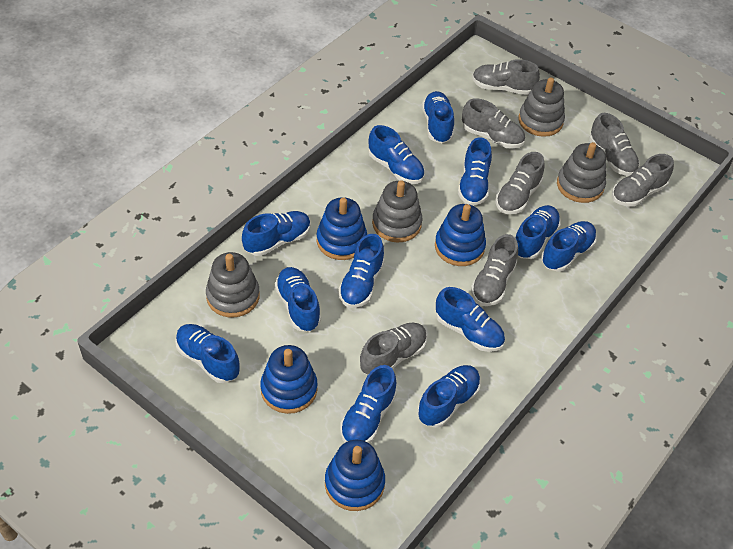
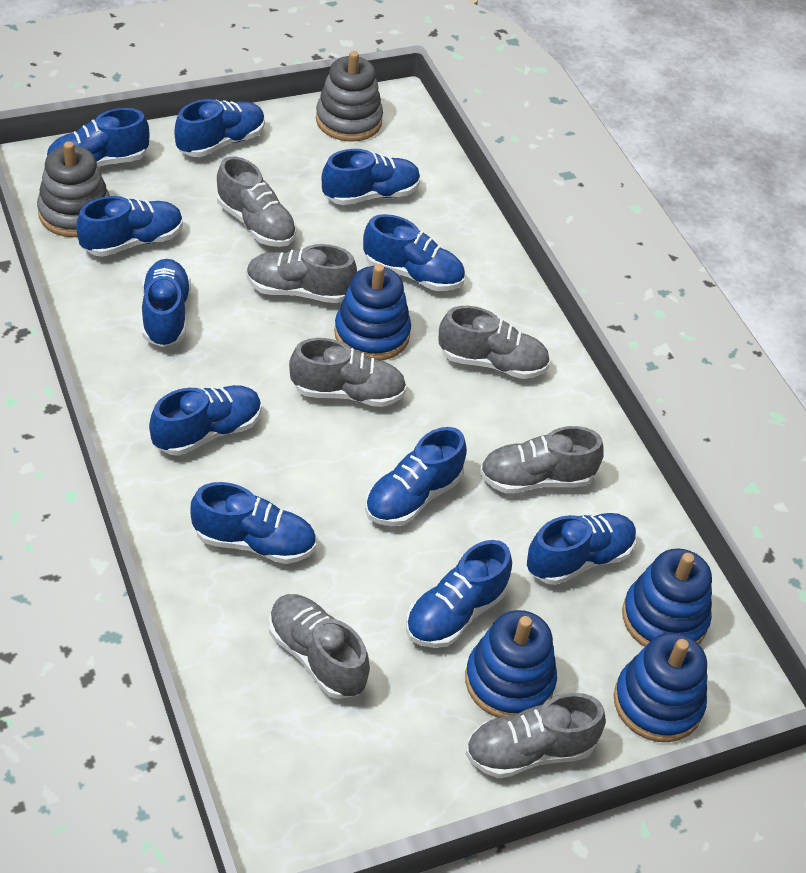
blue shoe: [175,324,240,383] [242,211,311,256] [275,267,321,332] [338,234,385,308] [340,365,397,443] [368,125,425,184] [417,365,481,428] [422,91,454,143] [436,287,505,352] [458,137,492,205] [516,205,561,259] [541,221,597,272] = 12 -> [46,108,150,167] [76,196,183,257] [142,259,191,347] [149,385,262,456] [174,99,265,157] [190,482,316,564] [322,149,420,205] [363,214,465,291] [365,427,467,526] [406,540,512,648] [527,513,637,585] = 11
grey stacking toy: [206,252,260,318] [372,180,423,242] [519,77,565,137] [557,142,606,203] = 4 -> [37,141,110,237] [316,51,383,142] = 2

